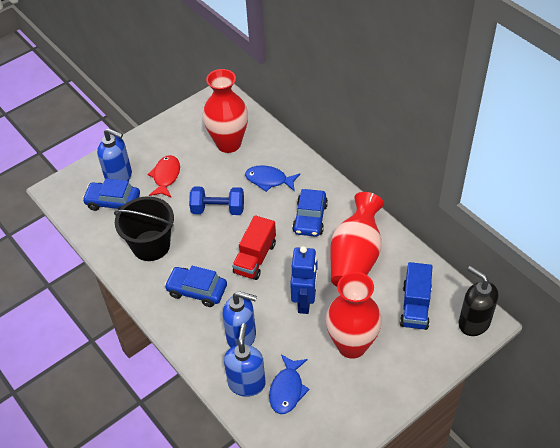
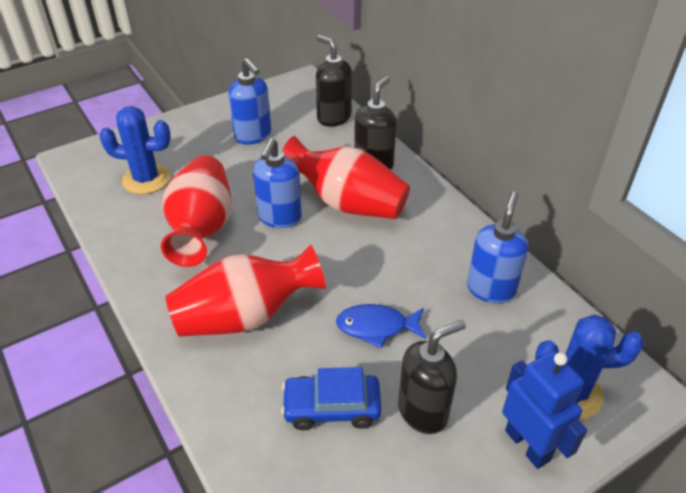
black bucket: [114,196,174,261] = 1 -> none = 0
black soap dispenser: [459,266,498,336] = 1 -> [316,35,352,127] [354,76,397,170] [398,320,466,434] = 3
blue cactus: none = 0 -> [99,106,171,194] [535,314,644,419] = 2
blue car: [82,178,140,211] [164,266,227,307] [292,189,328,237] = 3 -> [281,367,382,430] = 1
blue dumbbell: [189,187,244,215] = 1 -> none = 0
blue fish: [245,165,300,192] [269,354,310,414] = 2 -> [336,304,427,348] = 1
blue truck: [400,262,433,330] = 1 -> none = 0
red fish: [148,155,180,198] = 1 -> none = 0
red truck: [232,215,276,280] = 1 -> none = 0

